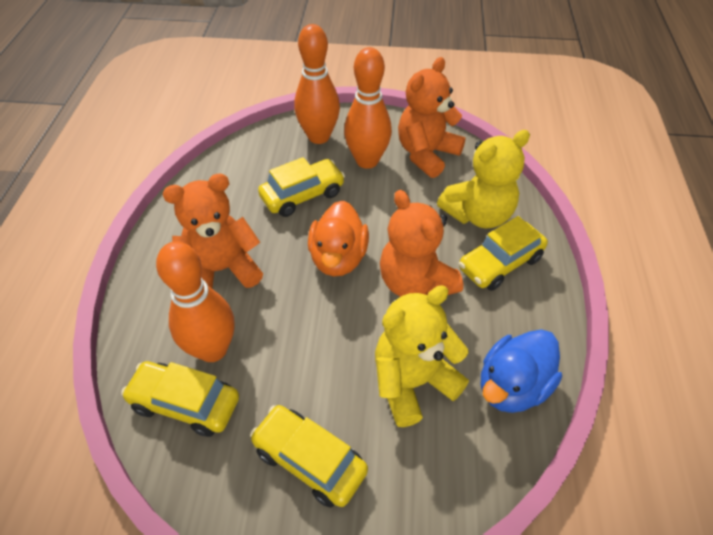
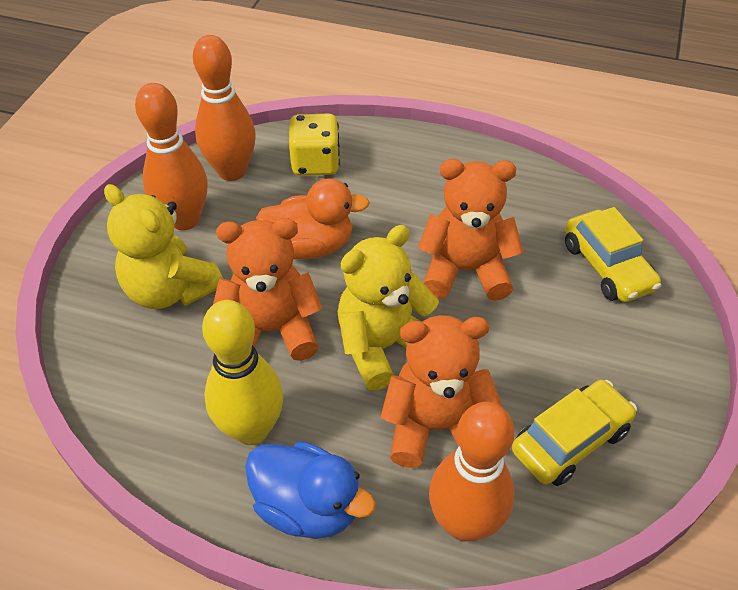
yellow bowling pin: none = 0 -> [202,300,283,445] = 1
yellow car: [121,361,239,437] [250,405,368,508] [258,157,345,217] [459,216,548,291] = 4 -> [512,380,637,486] [565,207,661,302] = 2
yellow dice: none = 0 -> [289,114,340,176] = 1

